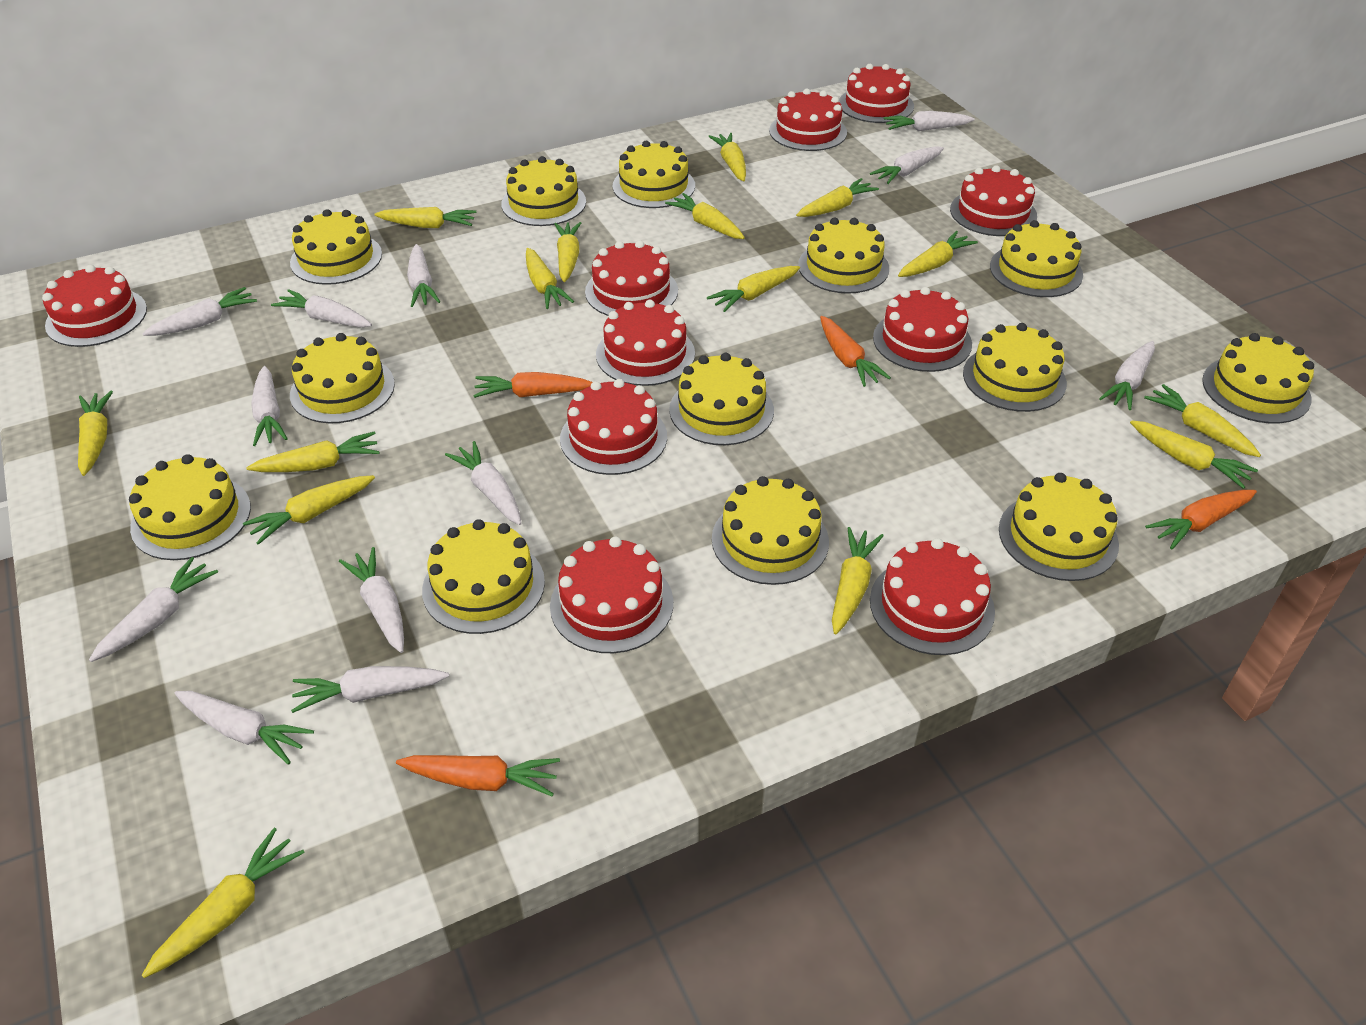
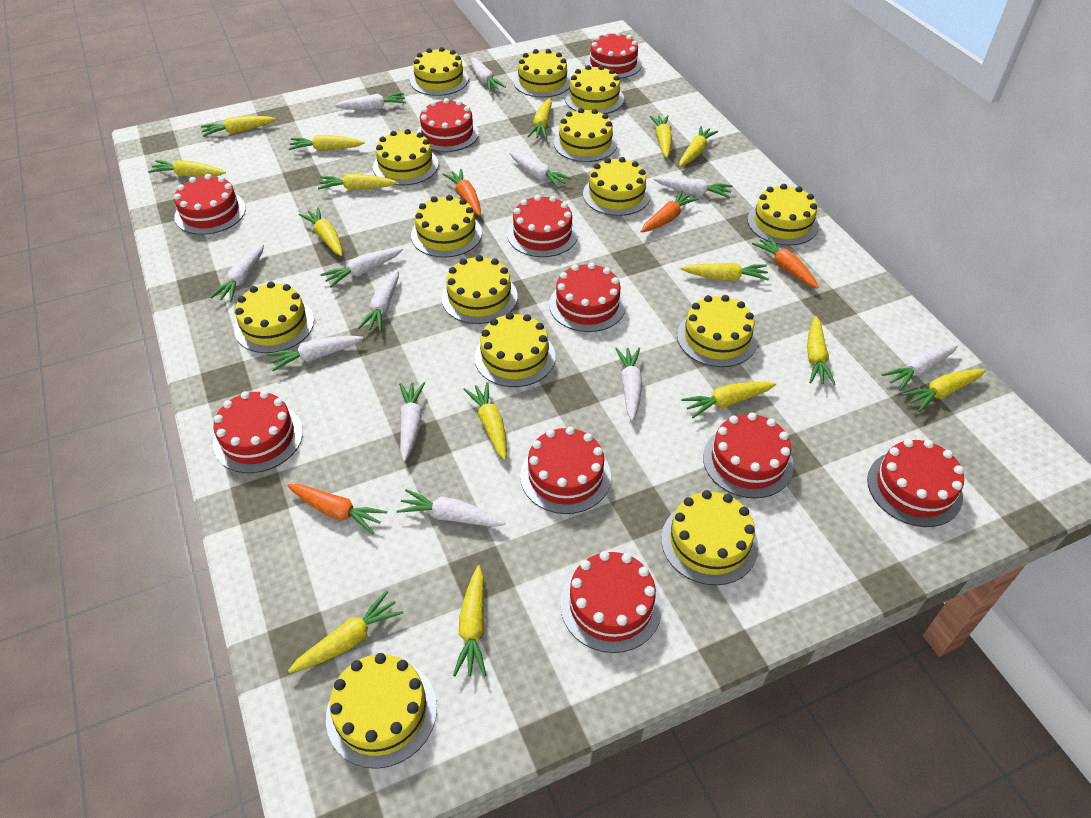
yellow cake: [129,454,251,560] [290,209,382,285] [290,333,395,423] [422,519,545,634] [501,156,586,226] [613,141,695,208] [669,353,774,445] [712,476,829,585] [798,217,889,294] [963,323,1067,412] [990,220,1083,297] [999,473,1119,581] [1202,333,1314,424] = 13 -> [234,282,314,353] [326,653,437,769] [373,129,439,185] [410,47,469,96] [411,195,482,258] [441,255,518,324] [474,313,555,387] [513,49,571,97] [554,108,617,162] [564,65,624,114] [583,157,651,216] [661,490,759,585] [677,295,757,367] [748,184,819,246] = 14

